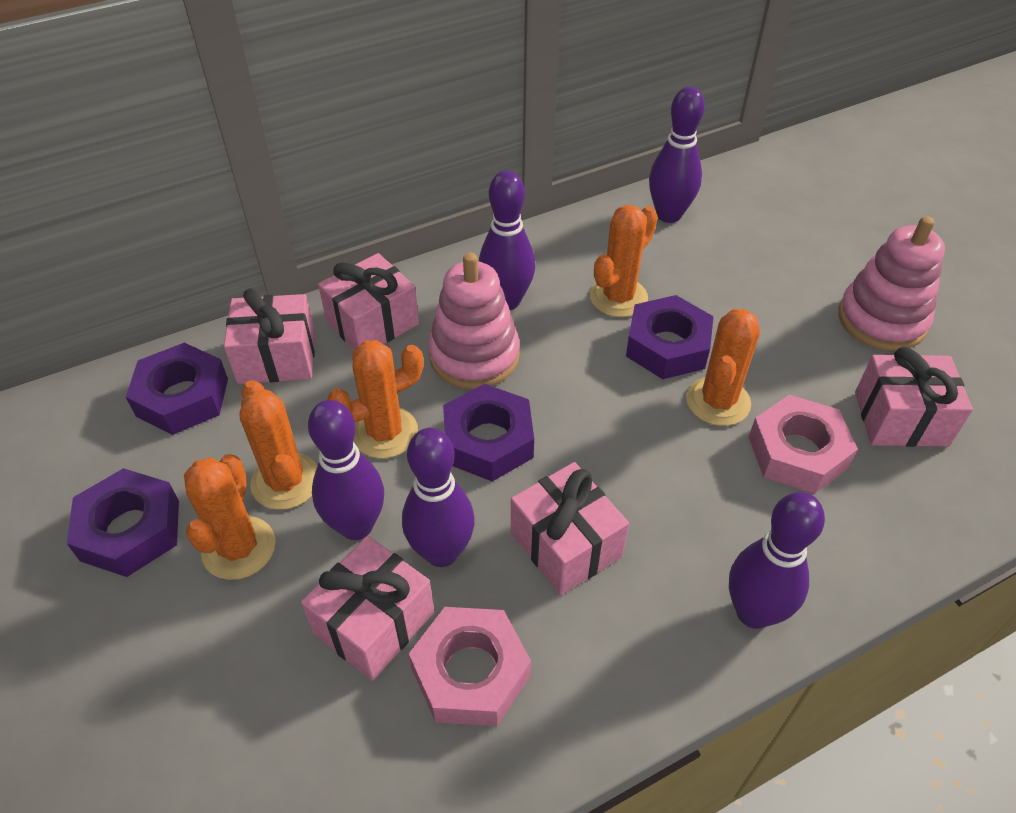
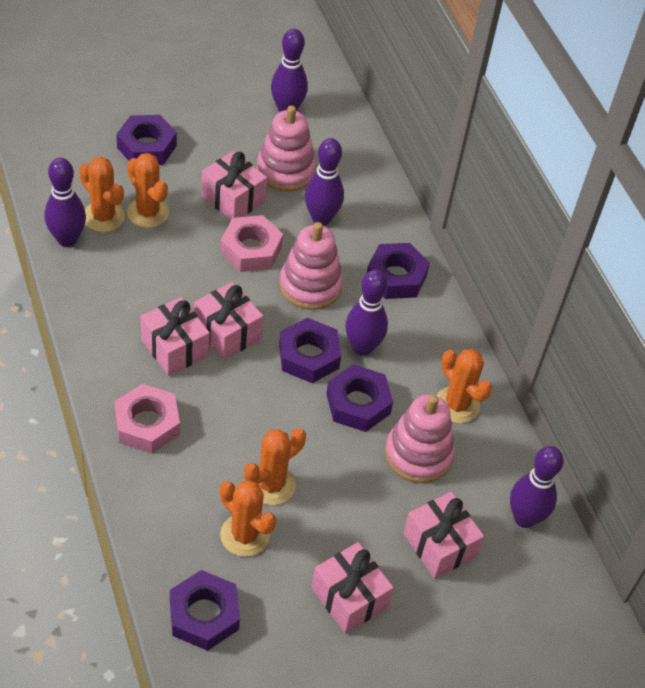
pink stacking toy: [428,252,520,389] [838,216,945,351] = 2 -> [257,105,316,192] [279,222,343,310] [385,395,455,483] = 3
purple nut: [67,468,179,577] [126,343,228,435] [443,384,534,482] [626,295,714,379] = 4 -> [116,115,177,165] [170,570,240,651] [279,318,341,383] [326,364,393,432] [367,243,430,299] = 5

